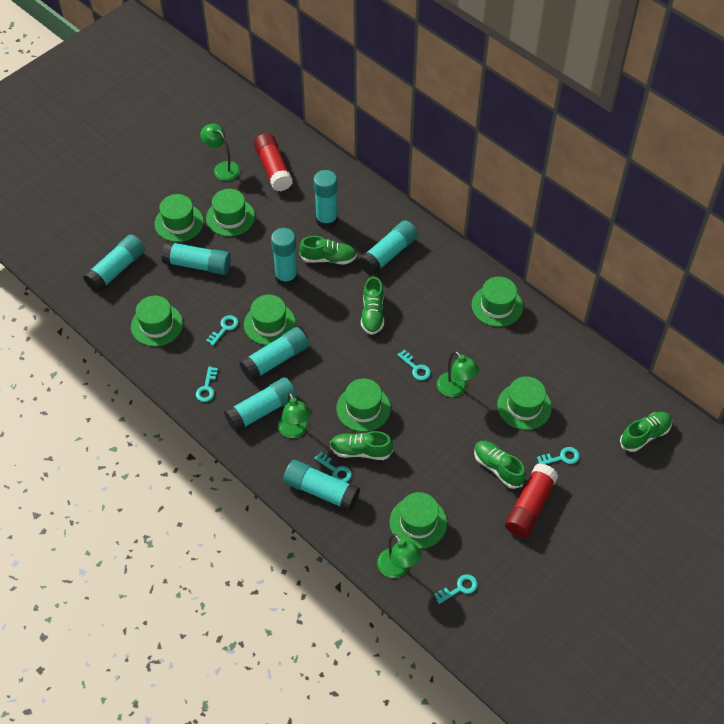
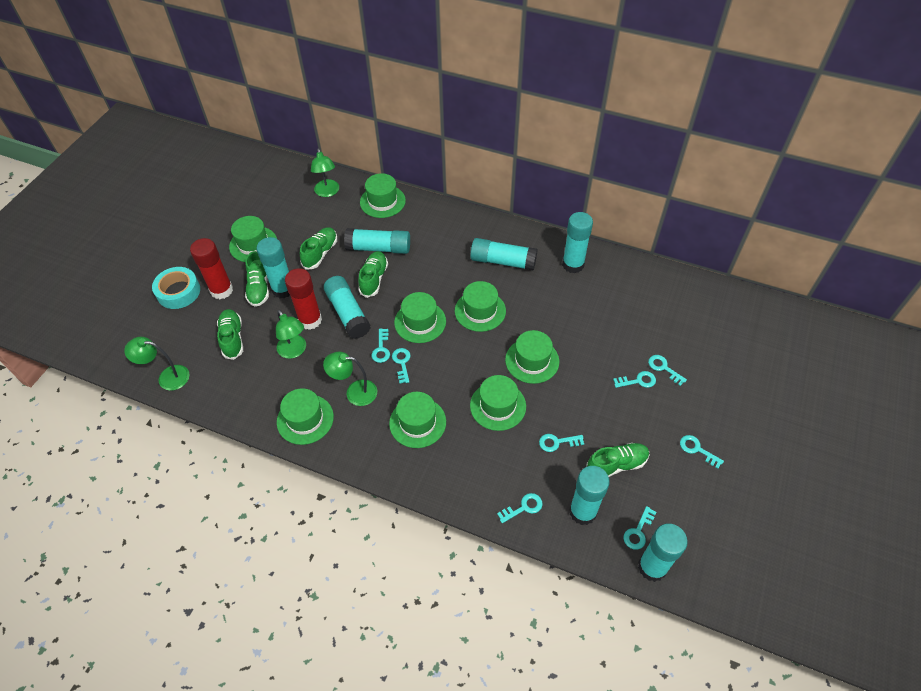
turquoise glue stick: [83,234,145,293] [161,241,231,275] [224,377,297,432] [239,327,309,382] [271,228,298,287] [283,460,360,511] [314,170,338,229] [358,220,418,276] = 8 -> [257,237,290,298] [324,276,370,339] [344,228,410,254] [470,238,538,271] [562,212,593,273] [569,466,610,525] [638,524,688,582] = 7
turquoise key: [196,367,218,402] [206,315,239,346] [314,452,352,482] [397,350,431,380] [434,574,478,604] [537,447,580,464] = 6 -> [372,328,390,363] [392,348,411,383] [497,493,543,523] [539,434,584,452] [613,371,656,388] [624,506,656,550] [648,355,687,386] [680,435,724,469] = 8
turquoise tape: none = 0 -> [152,267,200,309] = 1

